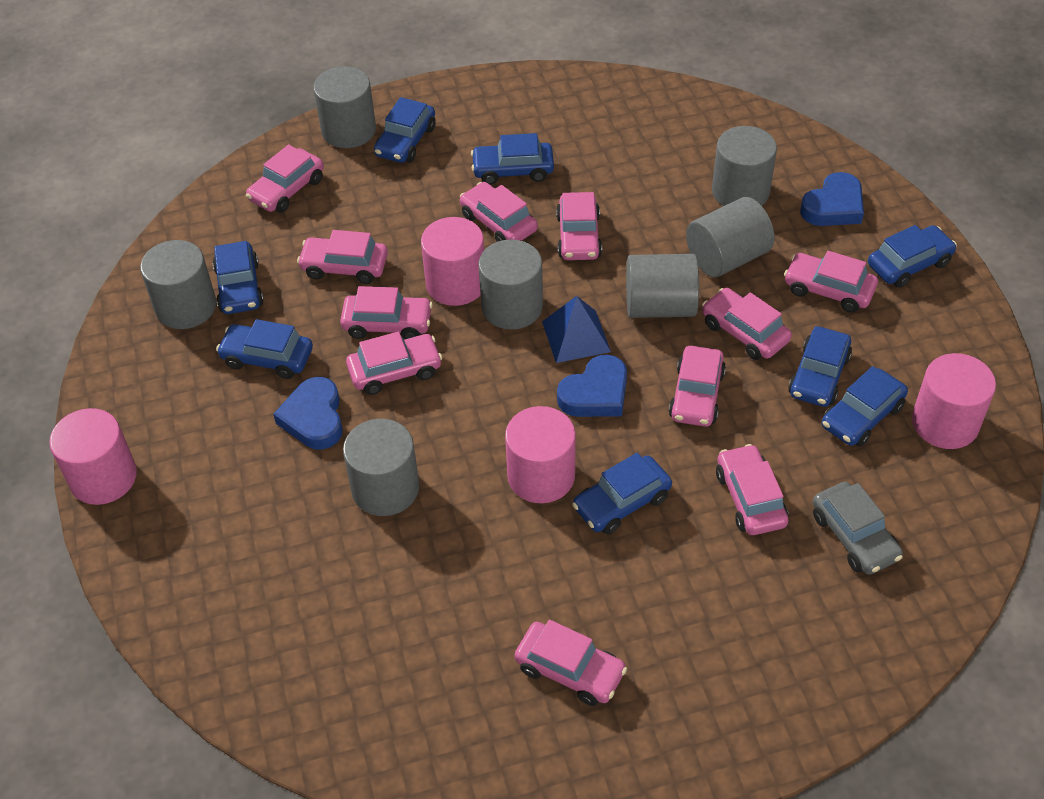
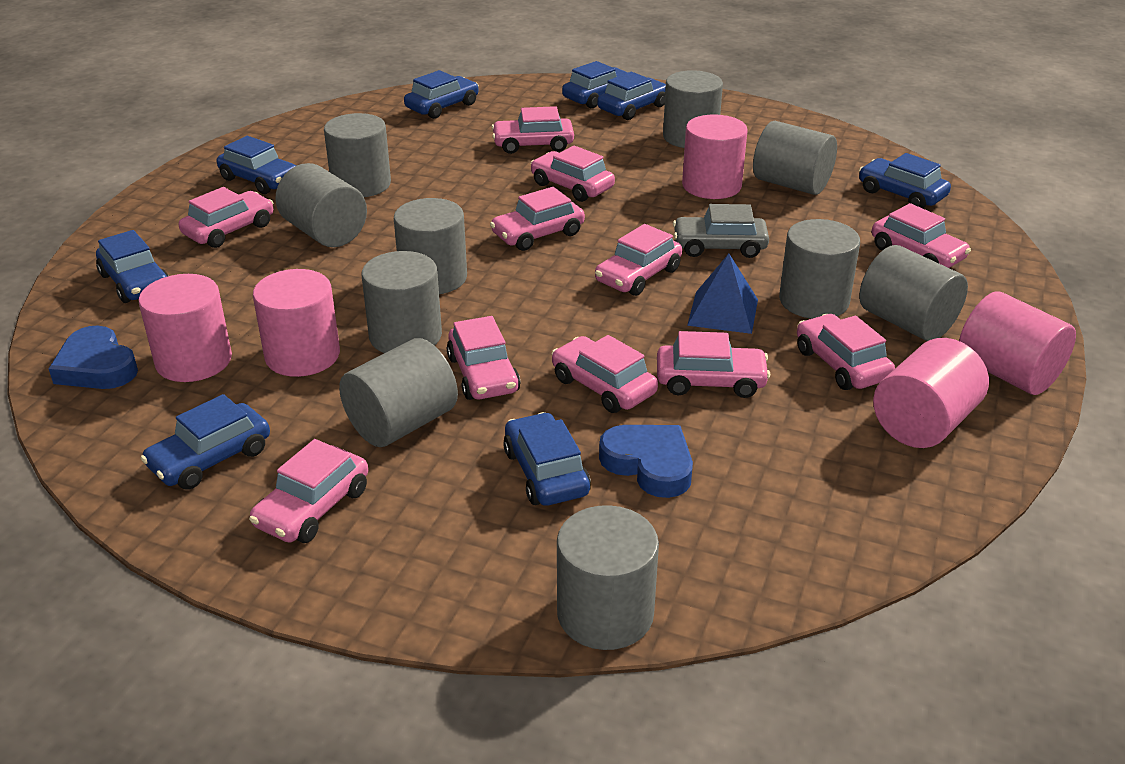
blue heart: [273,377,343,450] [557,354,627,417] [800,172,864,226] = 3 -> [49,325,138,389] [599,425,693,498] = 2
grey cylinder: [140,240,216,329] [313,67,376,148] [343,419,419,516] [478,239,543,330] [626,254,699,318] [686,197,774,277] [712,126,777,206] = 7 -> [275,163,367,247] [324,113,391,197] [339,338,458,447] [362,251,442,353] [394,198,467,294] [557,505,659,650] [663,70,723,148] [753,121,837,195] [779,219,860,319] [859,245,968,341] = 10
pink cylinder: [49,408,137,505] [421,217,484,306] [505,406,576,503] [912,353,996,449] = 4 -> [138,274,232,382] [253,269,340,377] [682,114,748,199] [873,338,989,448] [959,291,1076,395] = 5

